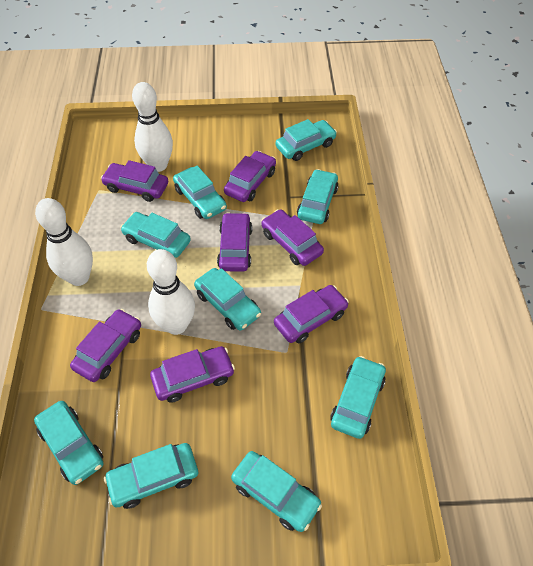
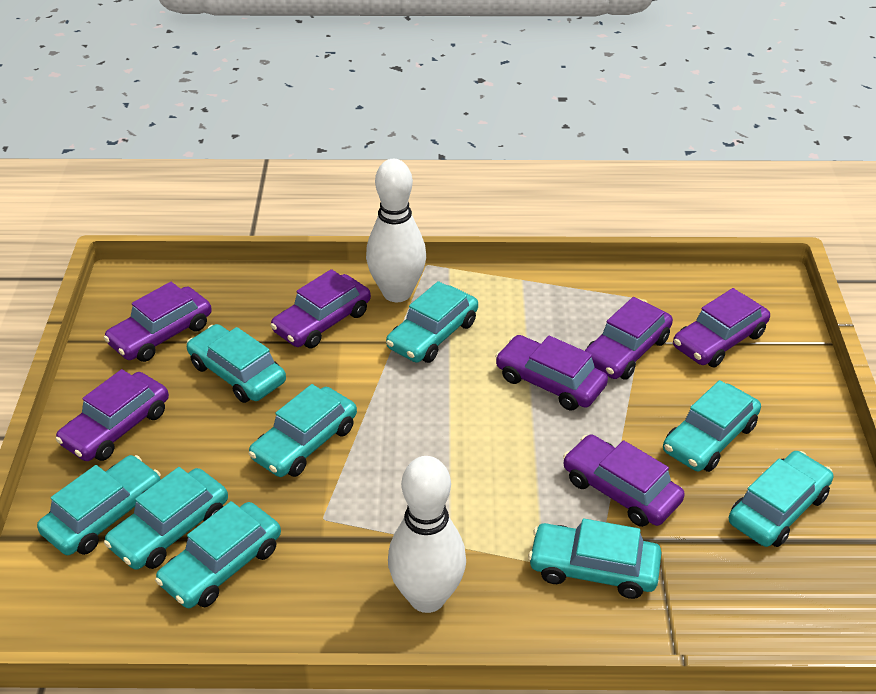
white bowling pin: [35,198,93,286] [132,82,173,172] [147,249,195,335] = 3 -> [366,159,426,302] [388,456,466,613] = 2

